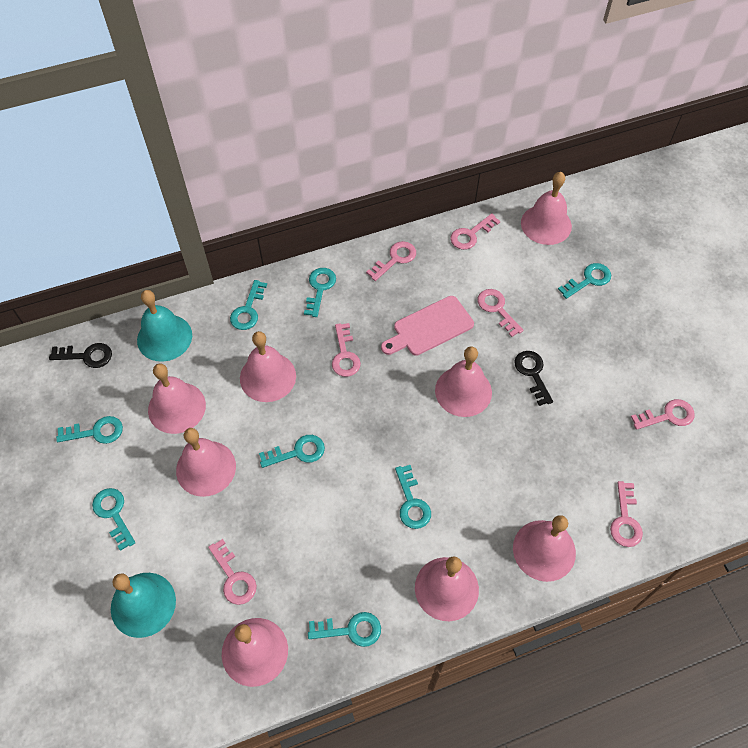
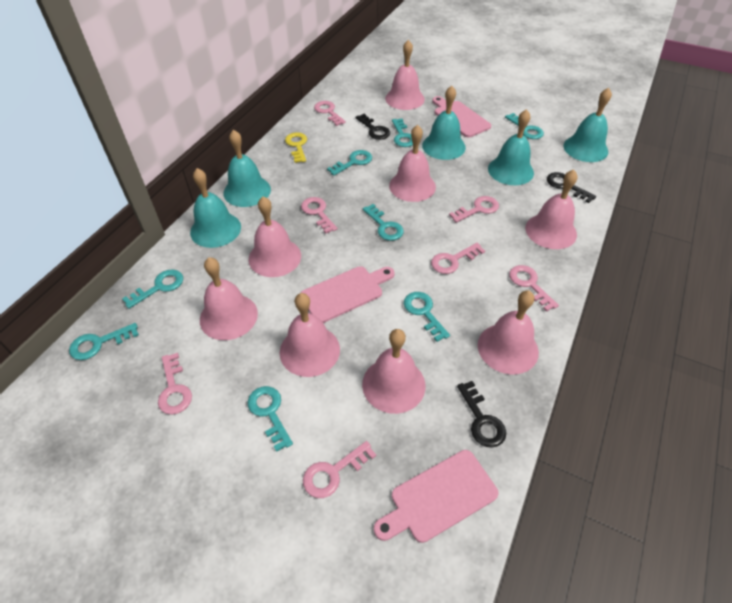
black key: [49,343,112,368] [514,351,553,406] = 2 -> [355,114,390,140] [457,381,506,447] [547,172,596,203] = 3
pink cutting board: [381,296,474,356] = 1 -> [301,266,395,323] [374,450,498,543] [432,96,491,138] = 3
turquoise bell: [111,573,176,638] [137,290,192,362] = 2 -> [190,168,241,248] [224,130,271,207] [422,86,466,160] [488,109,534,185] [563,88,612,162] = 5
yellow key: none = 0 -> [285,132,307,163] = 1

